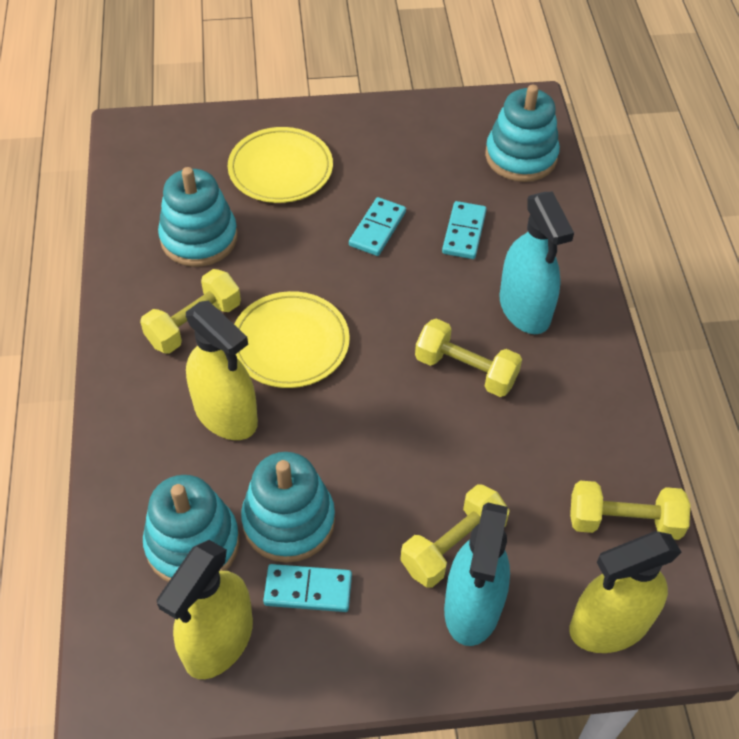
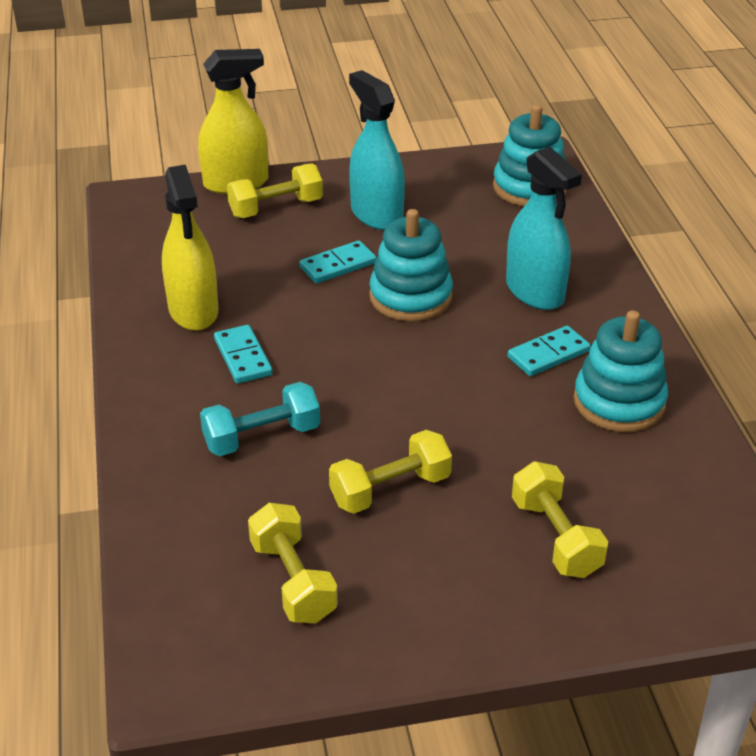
turquoise dumbbell: none = 0 -> [200,382,320,456] = 1
turquoise stacking toy: [143,475,239,582] [158,167,238,267] [241,452,335,563] [485,85,560,182] = 4 -> [369,209,453,322] [493,105,567,206] [574,310,668,432] = 3
yellow plate: [228,127,333,203] [234,291,350,388] = 2 -> none = 0
yellow spray bottle: [157,540,253,679] [186,301,258,440] [569,531,682,653] = 3 -> [162,165,218,331] [198,49,268,194] = 2

